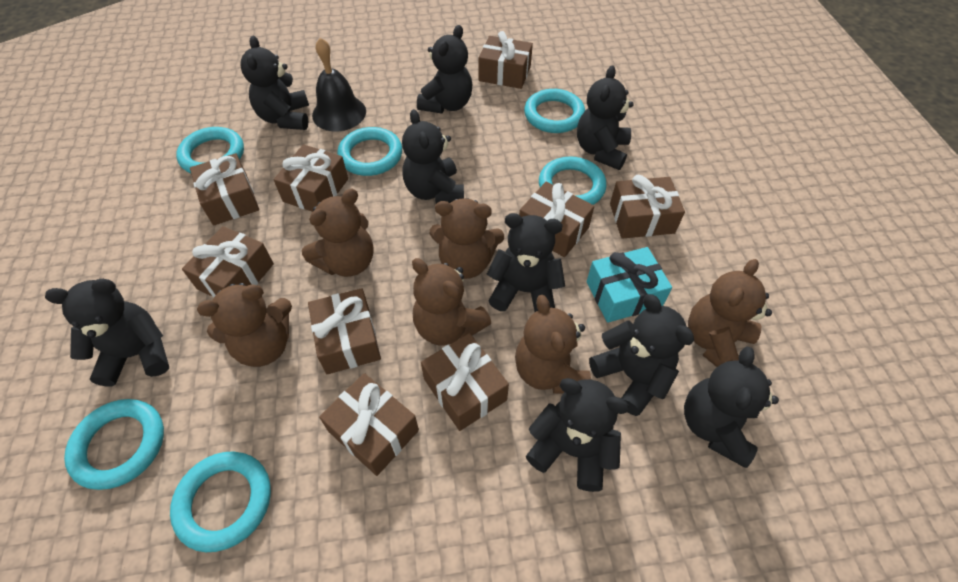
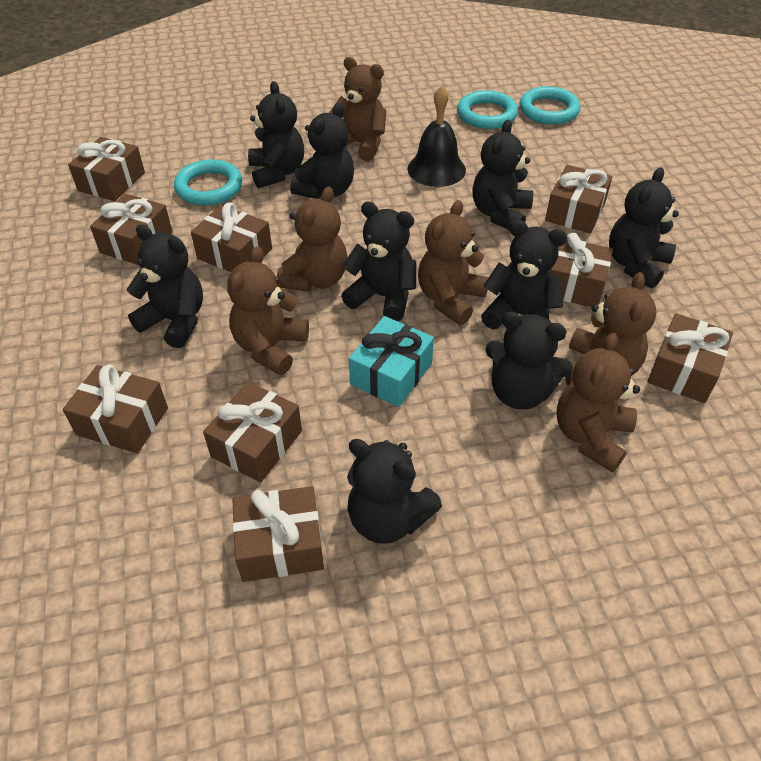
turquoise ring: [64,399,164,490] [170,452,271,552] [176,127,244,173] [337,127,402,176] [524,89,585,133] [539,157,606,205] = 6 -> [174,159,242,206] [457,90,518,129] [519,86,580,125] = 3

